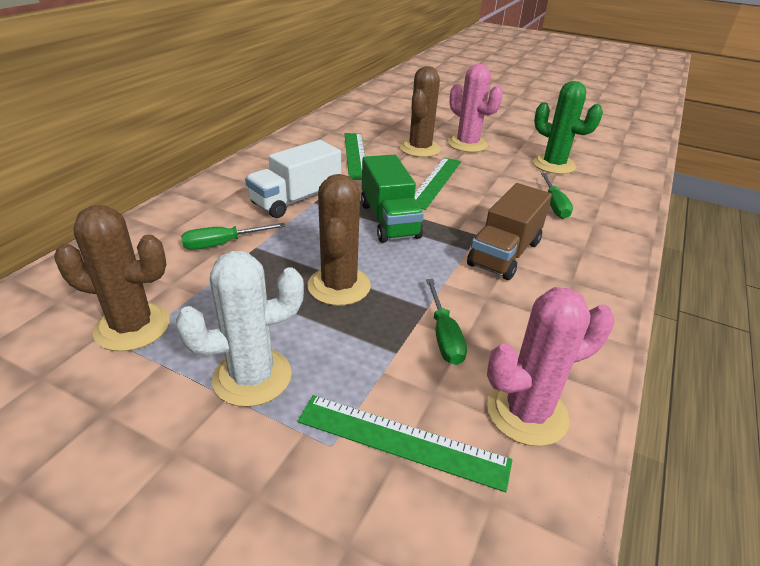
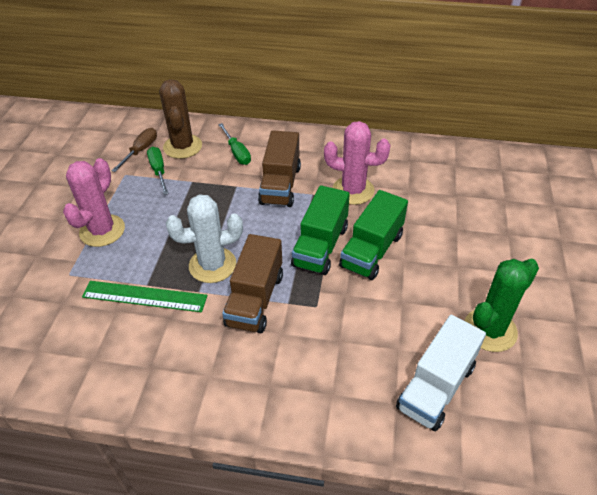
brown cactus: [54,205,170,351] [308,174,371,306] [400,66,441,157] = 3 -> [159,79,202,159] = 1
brown screwdriver: none = 0 -> [111,128,157,172] = 1
brown truck: [467,183,552,280] = 1 -> [222,234,283,333] [258,130,301,207] = 2
green ruler: [298,395,512,492] [345,133,365,180] [414,157,461,210] = 3 -> [82,281,207,312] = 1
green screwdriver: [181,223,285,250] [426,279,467,365] [541,173,573,219] = 3 -> [147,147,169,195] [218,123,251,165] = 2
green truck: [361,154,424,243] = 1 -> [291,185,350,275] [339,190,408,280] = 2

